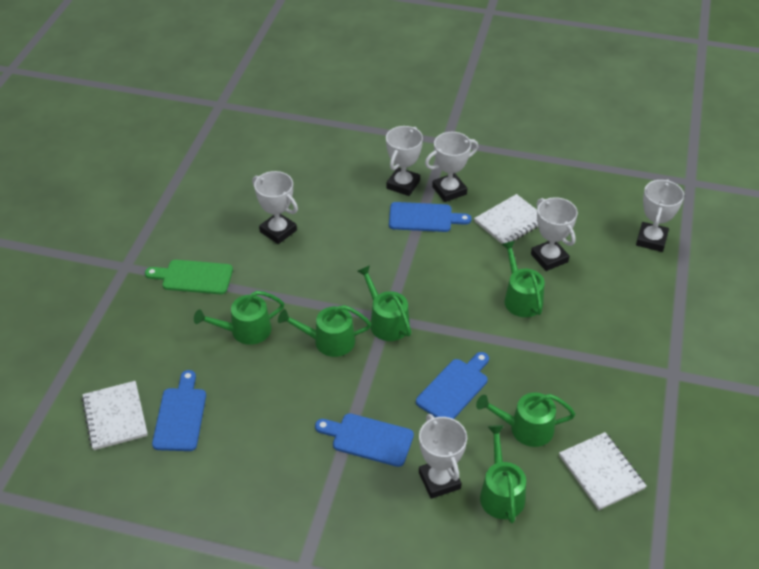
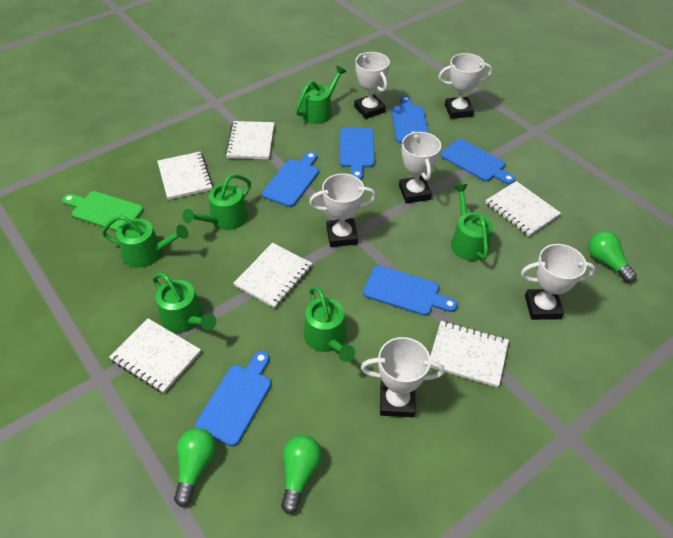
blue cutting board: [152,370,206,451] [315,413,414,467] [389,202,472,232] [416,352,489,419] = 4 -> [195,351,271,446] [262,152,319,207] [340,128,375,180] [363,266,458,316] [391,96,429,143] [441,139,515,185] = 6
green light bulb: none = 0 -> [174,428,216,507] [281,435,322,514] [588,231,637,283] = 3
white notebook: [82,381,148,450] [474,194,538,244] [559,432,647,510] = 3 -> [109,318,201,393] [157,152,213,200] [225,121,274,159] [233,243,313,308] [430,321,509,388] [485,181,561,236] = 6

